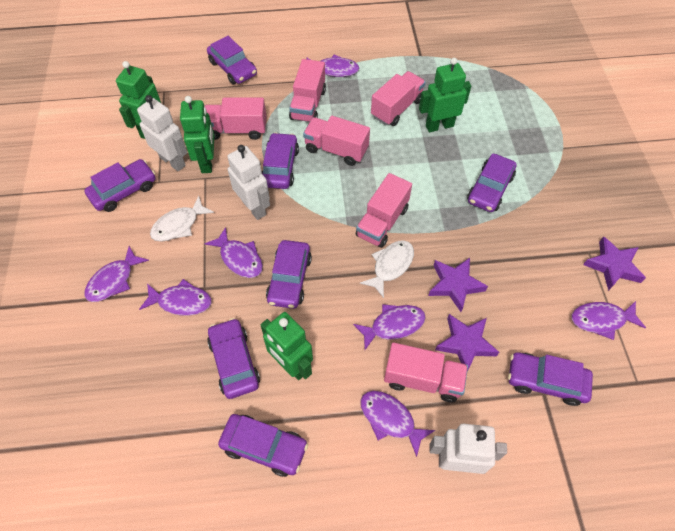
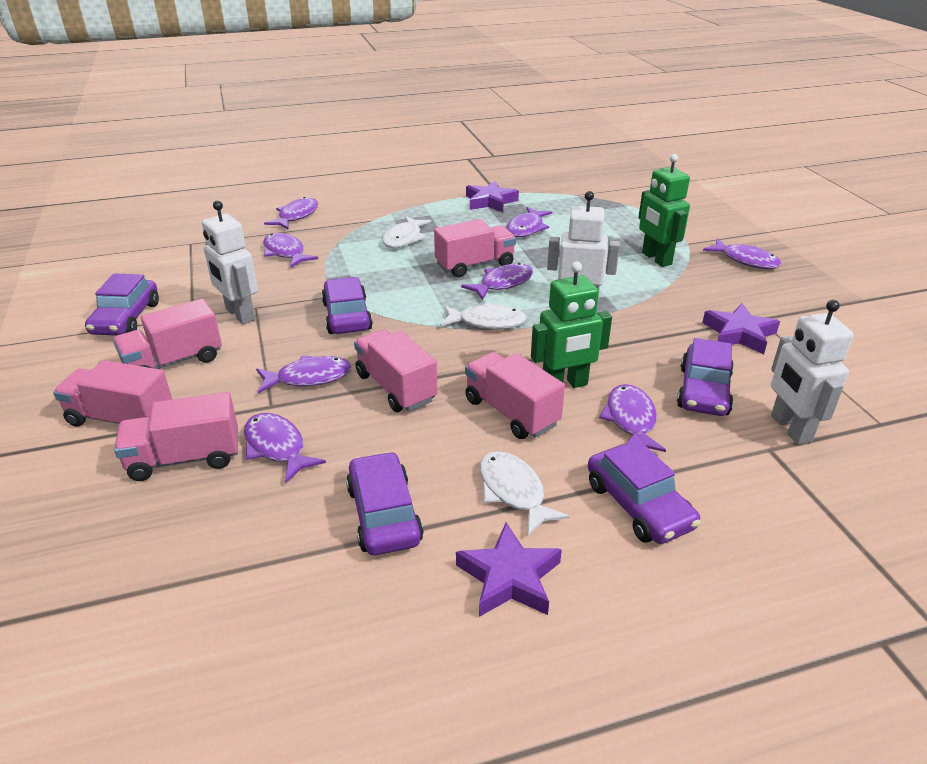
green robot: [116,61,161,139] [180,96,214,173] [261,312,313,380] [419,58,471,132] = 4 -> [531,262,612,388] [638,154,690,267] = 2
purple car: [84,159,156,212] [207,36,257,84] [207,318,260,399] [218,414,308,477] [262,132,299,189] [266,240,312,309] [467,153,517,212] [508,352,593,406] = 8 -> [85,273,159,336] [322,277,373,334] [346,451,423,555] [588,440,701,544] [677,338,734,416] = 5
purple fish: [85,246,149,302] [139,279,212,316] [205,227,263,278] [306,54,359,77] [353,304,426,350] [360,391,435,457] [572,301,646,340] = 7 -> [244,413,326,483] [256,355,352,394] [263,233,318,268] [264,197,318,229] [461,263,533,300] [506,207,552,237] [599,384,666,452] [703,238,781,269] = 8
white fish: [150,196,214,242] [360,240,414,298] = 2 -> [382,216,431,248] [441,302,527,329] [480,451,570,536] = 3

